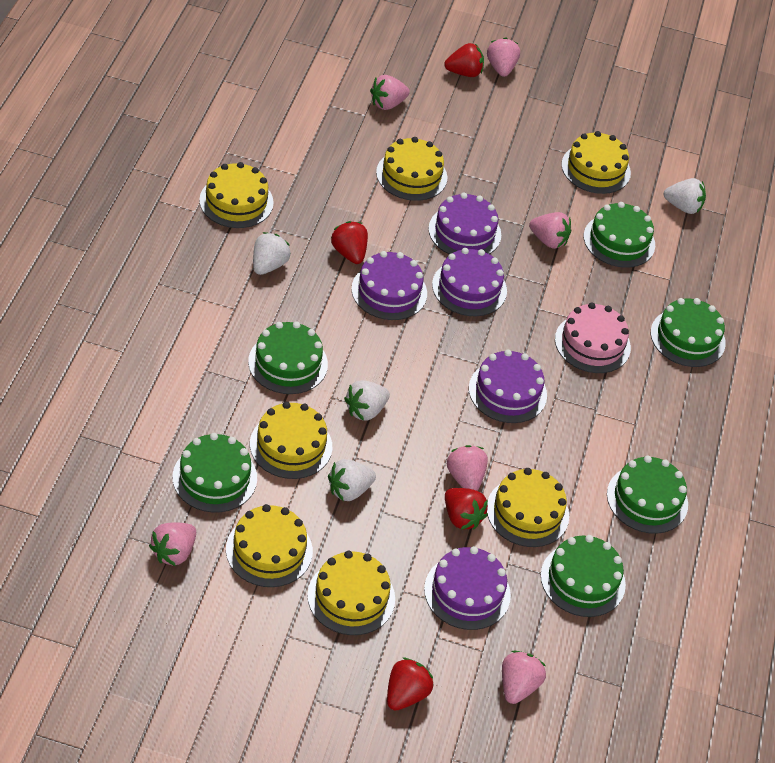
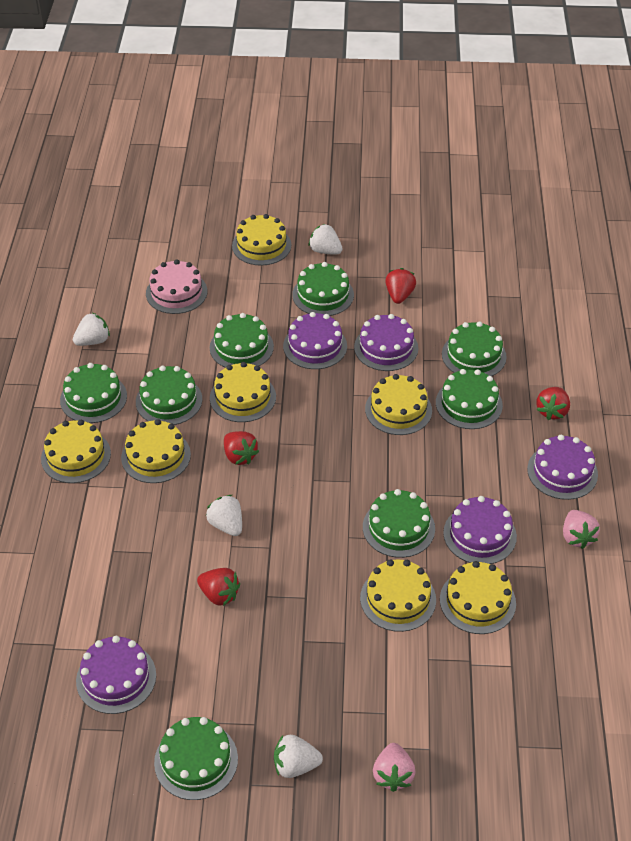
green cake: [172,433,257,513] [248,321,328,394] [541,535,626,617] [583,202,655,268] [607,455,688,534] [651,298,726,367] = 6 -> [60,363,127,423] [136,366,202,425] [154,717,238,800] [210,313,274,368] [292,262,354,316] [363,489,435,558] [436,369,503,429] [442,321,507,376] = 8
pink strawberry: [149,522,196,566] [370,75,410,110] [447,445,488,491] [487,37,520,77] [502,651,546,704] [529,212,571,249] = 6 -> [373,743,415,792] [563,510,600,549] = 2

